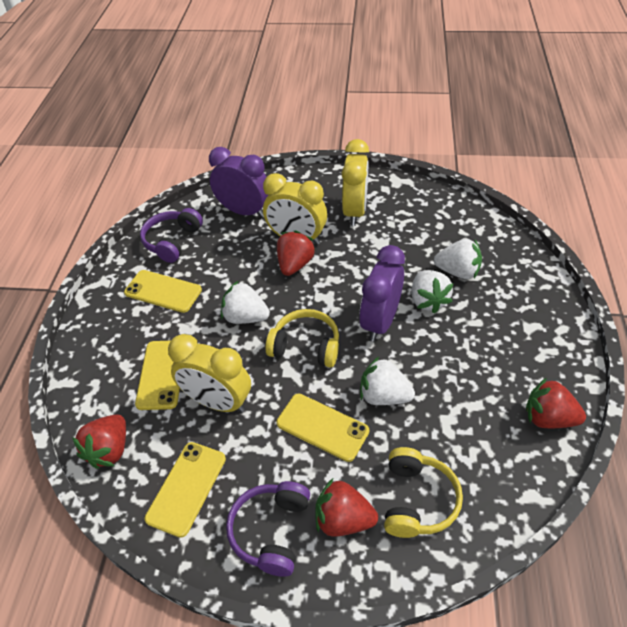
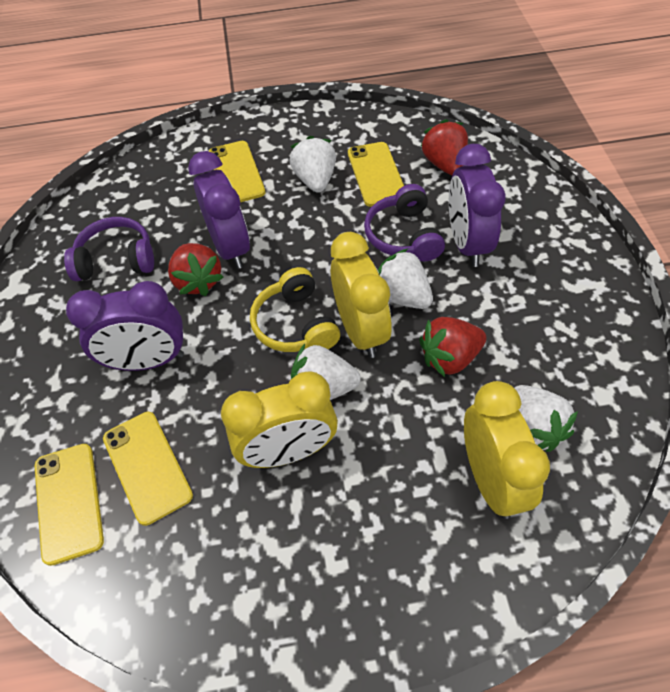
purple clock: [209,147,268,218] [359,245,405,342] = 2 -> [66,281,184,371] [188,151,250,269] [449,144,506,267] = 3
red strawberry: [72,414,126,469] [277,230,315,276] [315,478,378,537] [526,378,586,428] = 4 -> [168,243,223,296] [419,317,487,377] [421,119,468,175] = 3
yellow headphones: [265,309,339,367] [384,447,463,538] = 2 -> [250,267,340,352] = 1

